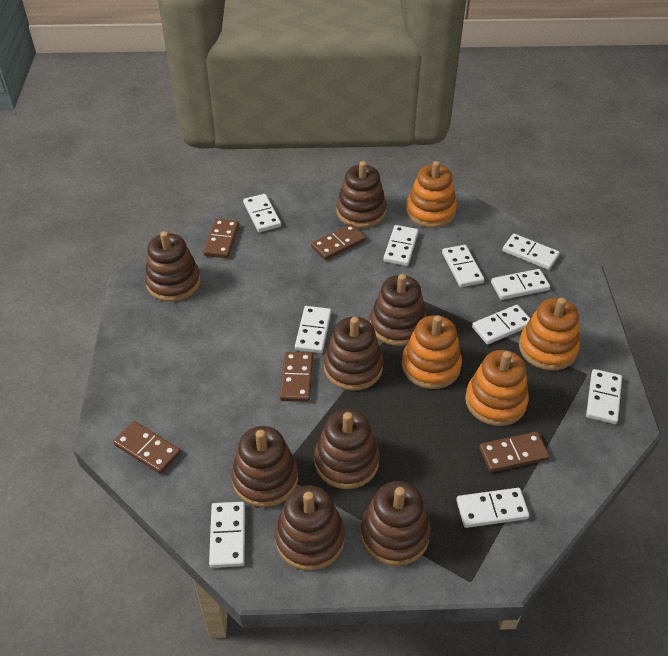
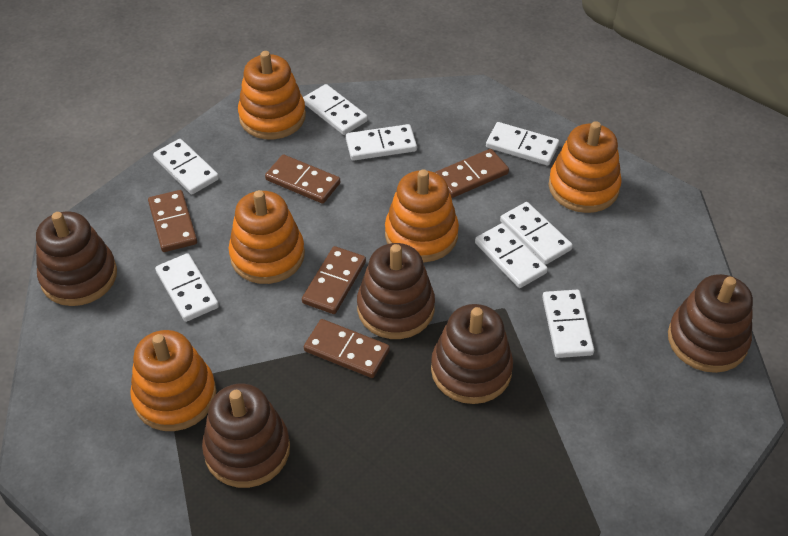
brown stacking toy: [145,231,201,302] [231,426,298,507] [275,485,345,571] [314,409,380,489] [324,317,383,391] [336,161,387,228] [360,481,431,566] [370,274,427,346] = 8 -> [36,212,117,306] [202,384,290,488] [357,243,435,339] [431,304,513,404] [668,274,753,373] = 5
orange stacking toy: [402,315,462,389] [406,161,457,228] [465,350,529,426] [519,298,580,371] = 4 -> [130,330,216,431] [229,190,305,284] [238,51,306,139] [385,169,459,262] [549,121,622,213] = 5
white domino: [209,502,245,568] [243,194,281,232] [295,306,331,353] [383,225,419,266] [442,245,485,287] [456,488,529,528] [472,305,531,344] [491,269,550,300] [502,234,560,270] [586,369,622,424] = 10 -> [153,139,219,195] [155,253,219,322] [303,84,368,135] [346,124,417,161] [475,223,548,288] [486,122,559,166] [500,202,573,265] [542,290,594,358] = 8

